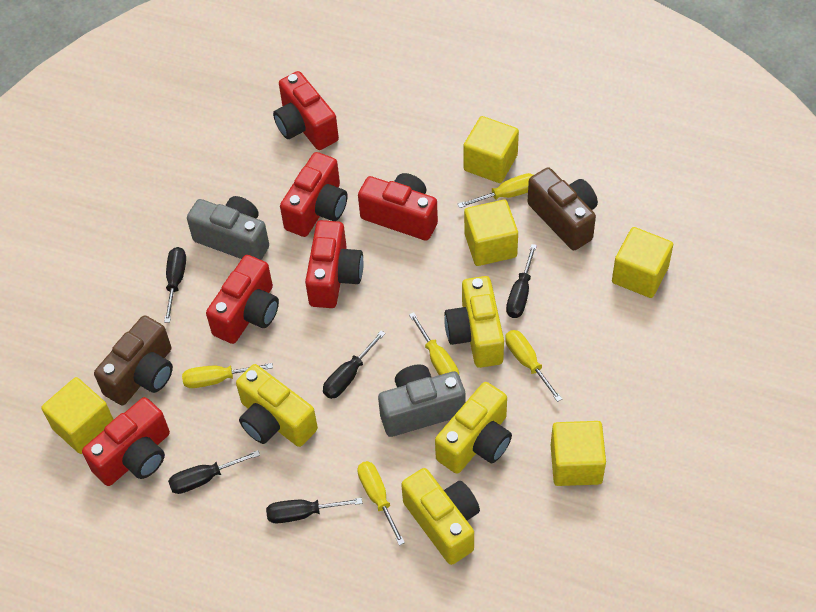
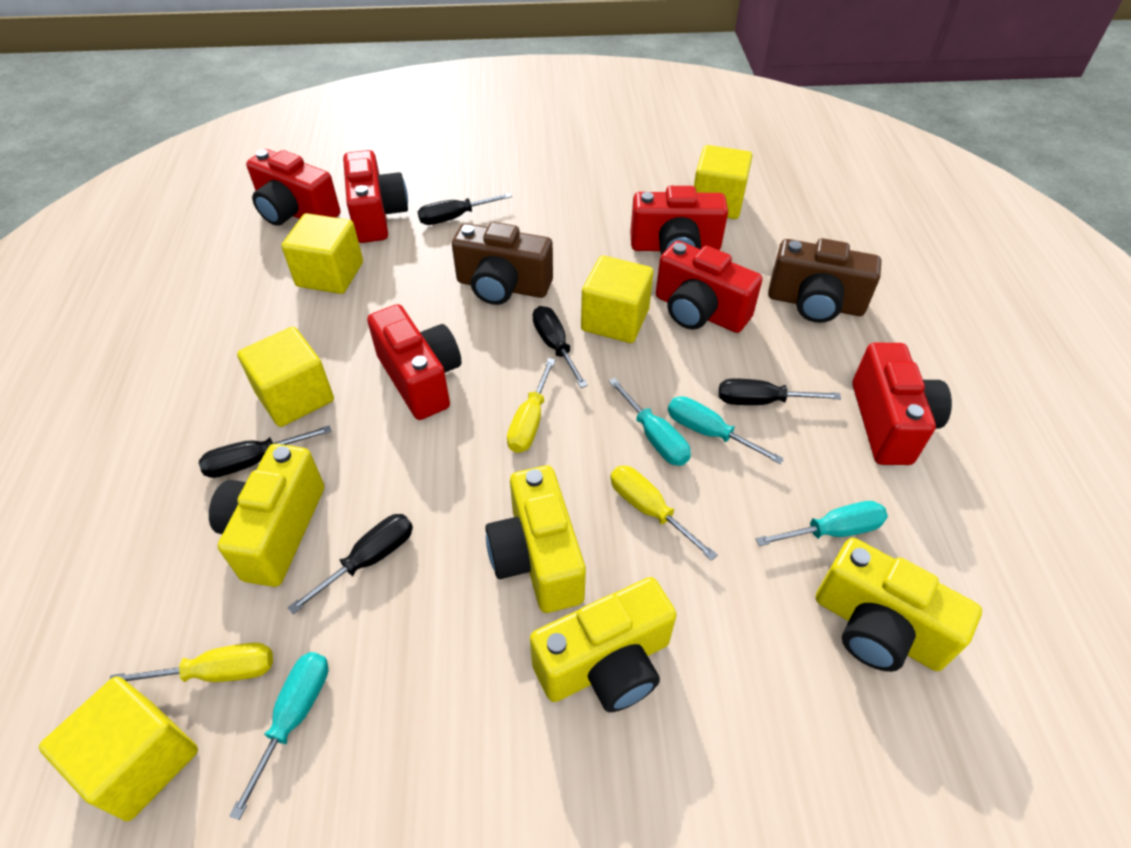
grey camera: [187,196,269,260] [378,365,465,437] = 2 -> none = 0
turquoise screwdriver: none = 0 -> [229,652,328,820] [609,378,691,466] [668,396,784,464] [756,501,888,546] = 4
yellow screwdriver: [182,363,273,388] [357,461,405,545] [409,312,459,375] [458,173,533,208] [505,330,562,402] = 5 -> [110,643,273,682] [507,358,555,453] [611,466,718,561] = 3

